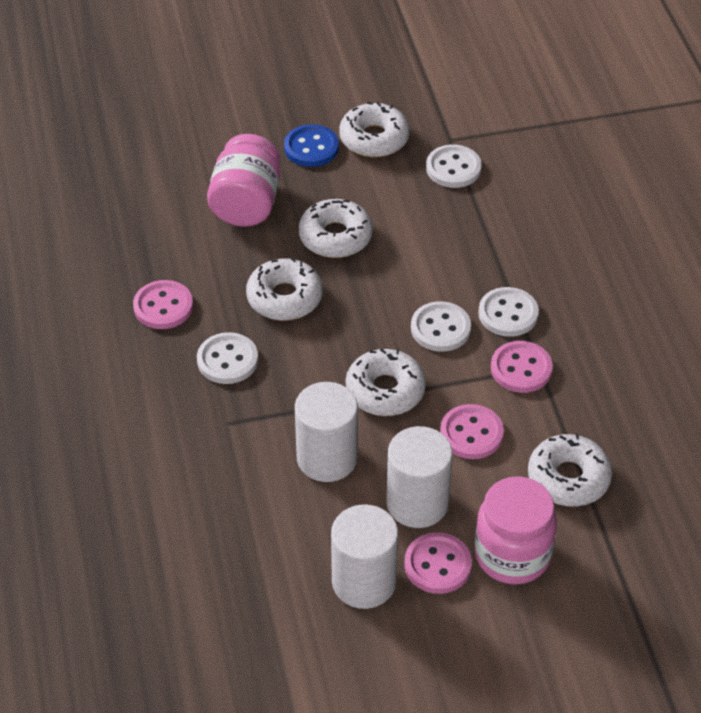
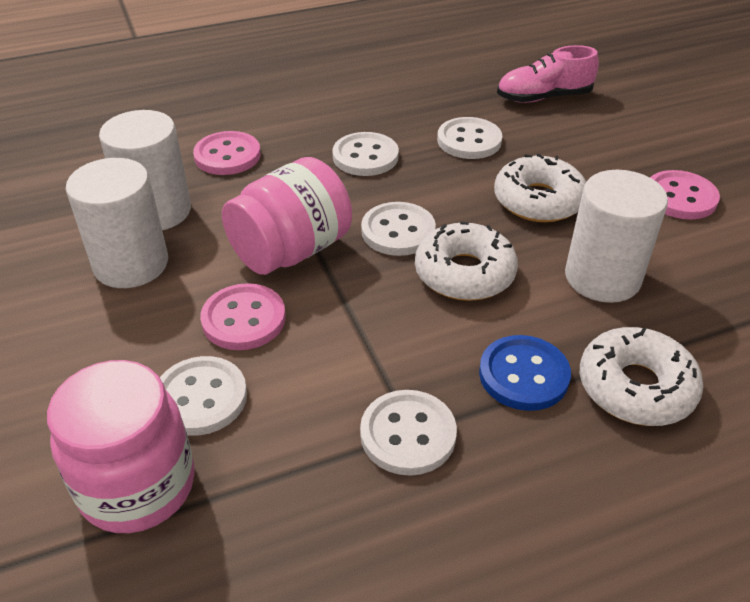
pink button: [133,280,193,329] [404,532,472,594] [440,404,504,459] [491,341,553,393] = 4 -> [193,131,261,175] [200,283,286,350] [650,170,720,220] = 3
pink shoe: none = 0 -> [497,45,599,103] = 1
white button: [197,332,258,384] [411,301,471,352] [426,145,482,188] [478,287,539,337] = 4 -> [160,356,247,435] [332,132,399,176] [360,390,457,476] [361,202,436,256] [437,117,502,159] = 5
white donut: [246,258,323,321] [299,199,373,258] [339,102,410,157] [346,349,426,416] [528,434,612,506] = 5 -> [415,222,518,301] [494,154,586,222] [580,327,703,426] = 3

